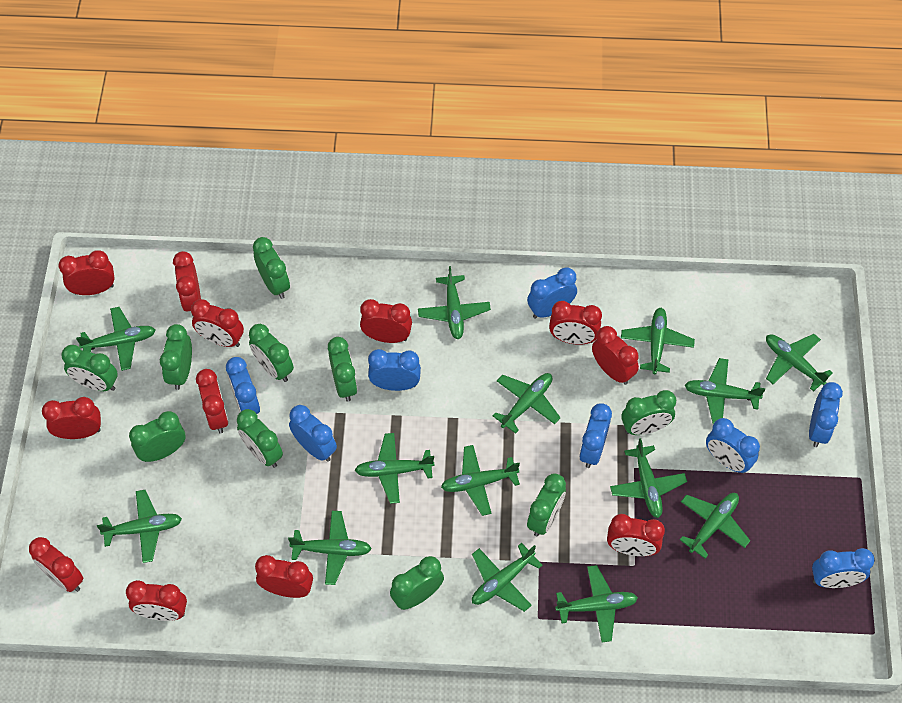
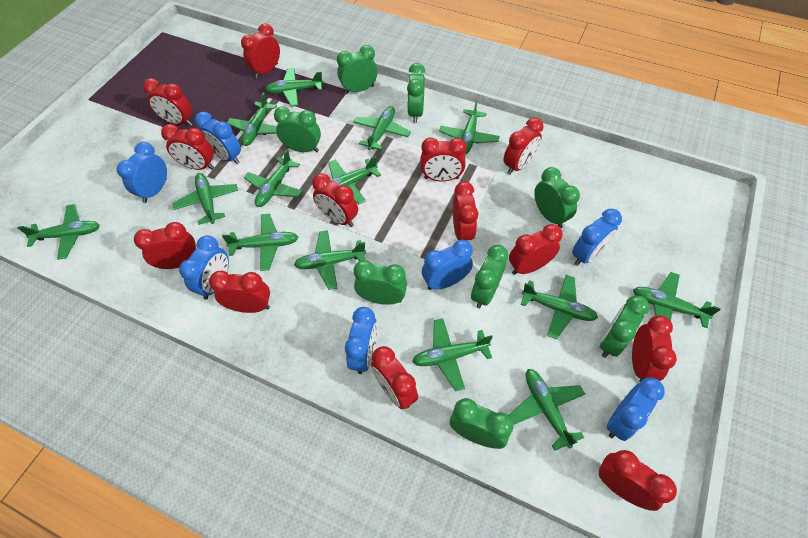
blue clock: [226,357,260,414] [289,405,337,462] [368,349,421,391] [527,267,577,319] [579,403,612,468] [706,418,760,473] [809,382,843,447] [812,548,875,588] = 8 -> [117,142,167,203] [179,235,229,300] [195,112,241,164] [345,307,377,374] [422,240,473,290] [572,209,622,266] [607,378,665,441] = 7
green clock: [61,345,118,391] [129,411,186,462] [160,324,192,390] [237,409,283,468] [249,324,294,382] [253,237,290,299] [328,337,357,402] [390,556,444,610] [527,473,566,536] [621,390,676,435] = 10 -> [274,106,321,152] [337,45,378,94] [354,260,407,305] [407,63,425,123] [450,398,514,449] [471,245,508,309] [534,167,580,228] [600,295,649,358] = 8
red clock: [29,537,83,592] [42,397,101,439] [59,250,115,295] [126,580,187,621] [173,251,201,316] [191,299,244,347] [196,369,228,434] [255,555,313,598] [360,299,412,343] [549,301,602,345] [592,326,639,385] [607,514,665,556] = 12 -> [134,222,196,269] [143,78,192,126] [161,124,214,170] [209,271,270,313] [241,23,280,78] [312,173,358,227] [371,346,418,409] [421,137,467,182] [453,181,478,241] [503,117,544,175] [509,224,563,275] [599,450,677,511] [632,315,677,382] = 13

